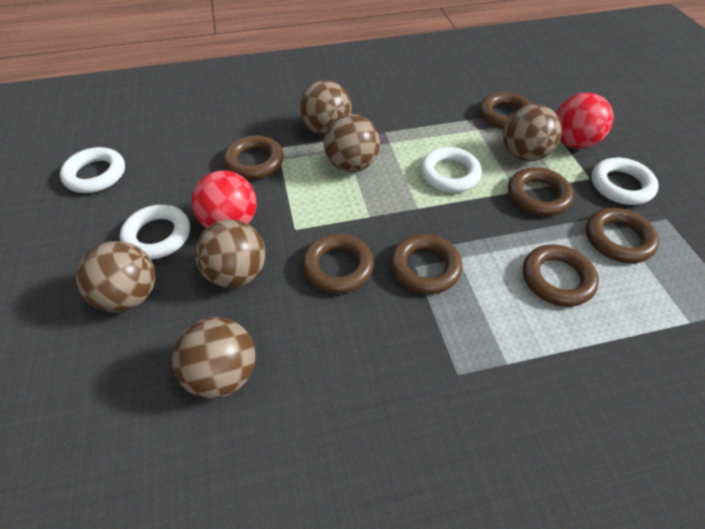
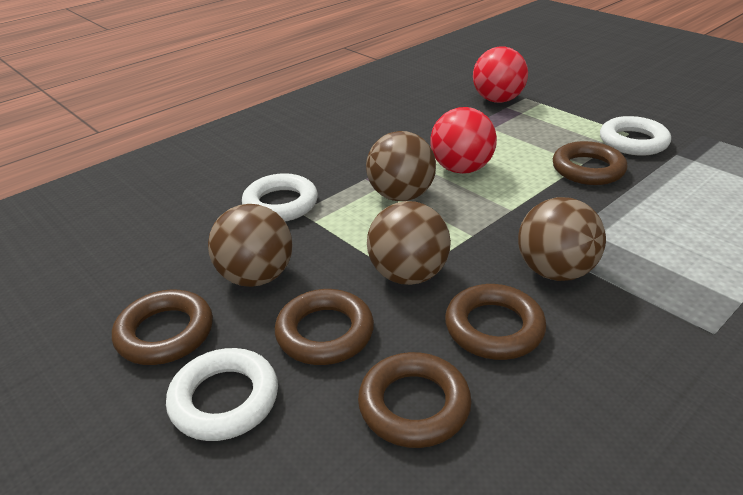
brown ball: [76,241,155,312] [172,317,256,399] [195,219,266,288] [299,80,352,135] [324,114,380,172] [503,104,562,161] = 6 -> [208,204,293,287] [366,131,436,201] [367,201,451,285] [518,197,606,281] = 4
brown ring: [224,135,284,179] [302,234,374,294] [390,234,462,294] [480,92,531,130] [508,167,574,216] [523,244,599,307] [586,208,659,263] = 7 -> [112,290,213,365] [275,289,374,365] [358,352,472,448] [445,284,546,360] [553,141,627,185] = 5
white ring: [60,147,125,193] [119,205,190,260] [420,147,482,193] [591,157,659,205] = 4 -> [166,348,278,441] [242,173,318,222] [600,116,671,156] = 3

